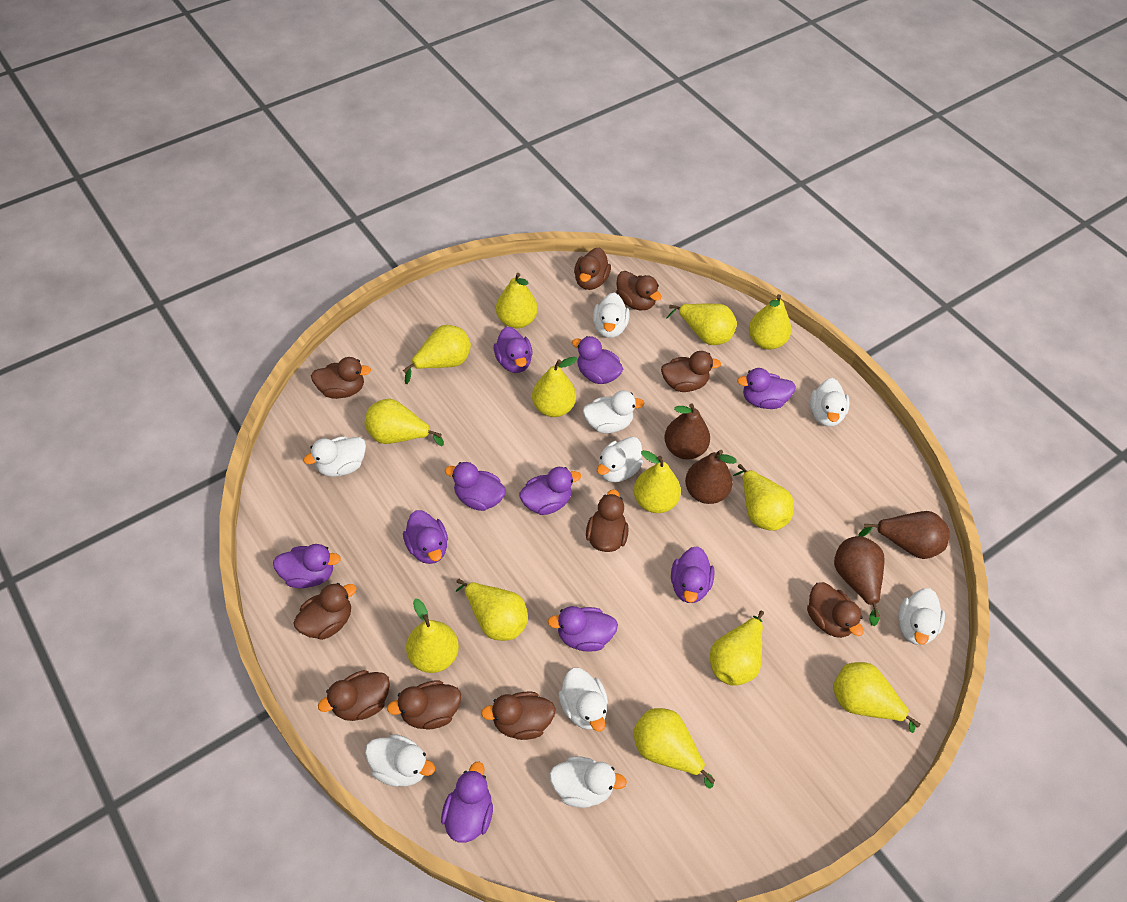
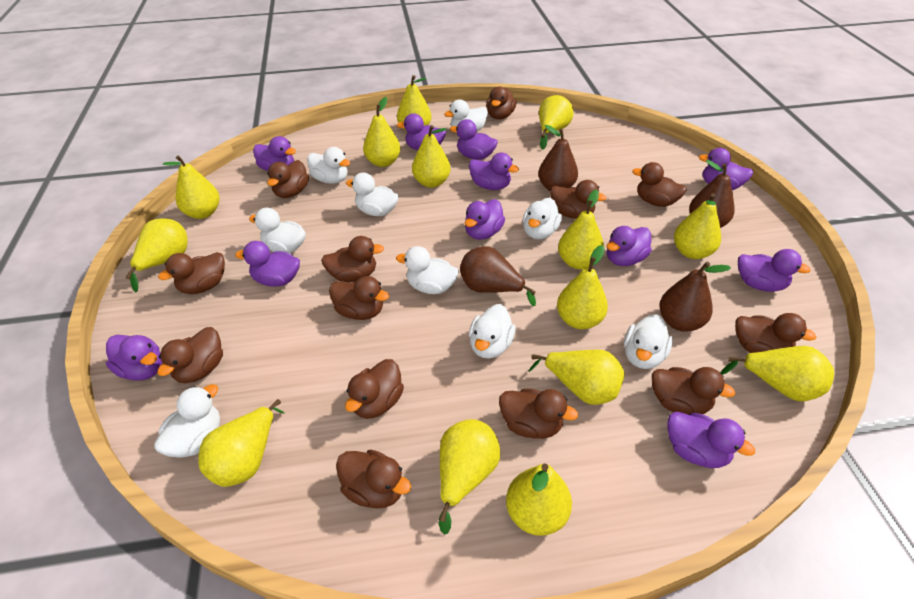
brown duck: [293,583,357,640] [311,357,371,399] [318,670,390,721] [387,680,461,729] [481,692,556,740] [574,248,611,290] [586,489,629,552] [616,271,662,311] [661,351,721,392] [807,582,863,638] = 10 -> [157,327,223,383] [158,252,225,294] [267,160,309,198] [321,236,384,282] [329,276,389,320] [336,450,411,509] [345,359,404,419] [486,87,516,119] [499,389,578,439] [550,180,606,219] [632,162,687,207] [652,367,735,415] [735,313,817,353] = 13
purple duck: [273,544,341,588] [403,510,448,564] [441,762,493,843] [445,462,506,511] [494,327,533,373] [519,467,581,515] [548,606,618,652] [572,336,623,384] [671,546,715,603] [737,368,796,409] = 10 -> [106,335,163,381] [235,241,300,287] [253,136,296,171] [397,113,446,150] [450,119,498,160] [465,199,505,240] [469,153,519,190] [607,226,652,266] [667,412,755,468] [699,148,753,190] [738,249,811,292] = 11
yellow pear: [365,399,444,446] [403,325,471,384] [406,598,459,673] [456,579,528,641] [496,273,538,328] [532,357,578,417] [634,450,681,513] [634,708,715,789] [666,304,737,345] [710,611,764,686] [733,464,794,531] [749,294,791,349] [833,662,920,733] = 13 -> [125,218,188,293] [163,156,219,219] [198,399,284,487] [363,97,401,167] [397,75,431,132] [412,125,451,188] [439,419,500,535] [506,464,572,536] [529,350,625,405] [539,95,573,150] [557,245,608,329] [558,189,604,269] [674,193,721,259] [721,346,834,401] = 14

